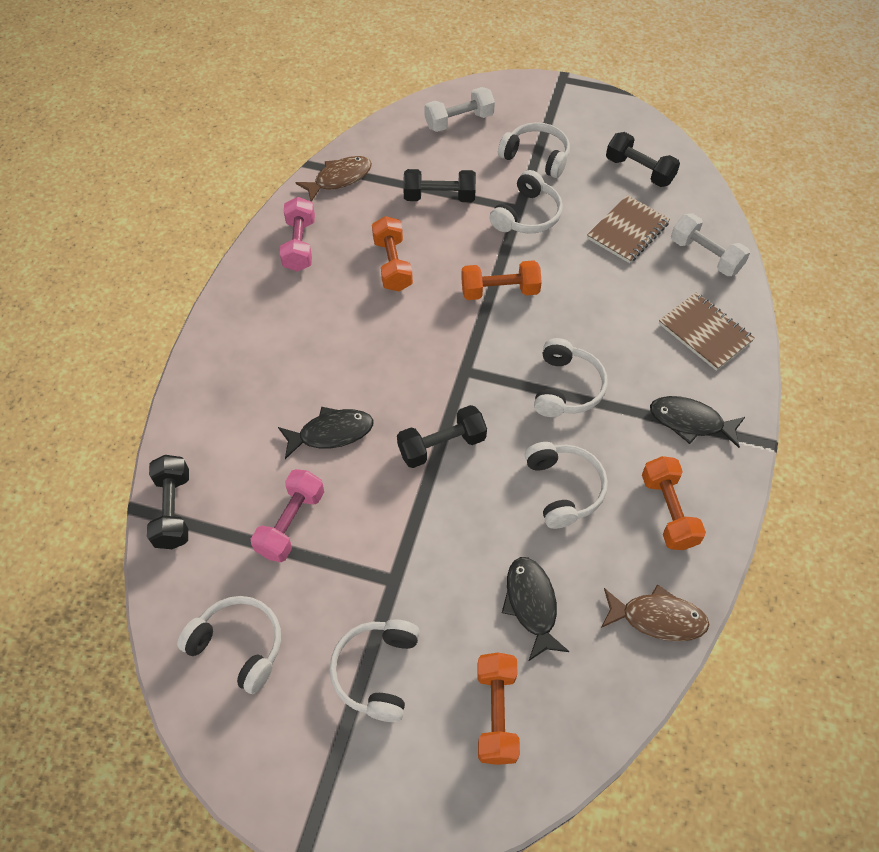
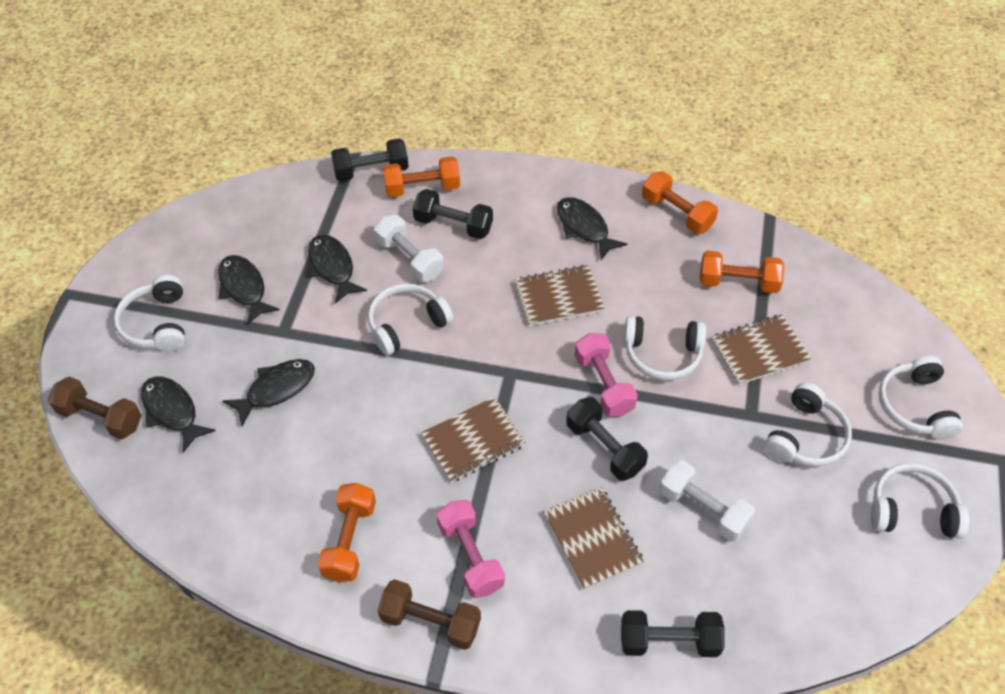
black fish: [278,407,374,459] [502,557,570,661] [650,396,745,448] = 3 -> [141,376,216,453] [218,255,280,325] [223,359,315,426] [308,234,367,303] [557,197,627,260] = 5
brown dumbbell: none = 0 -> [48,377,142,439] [378,579,481,650] = 2
brown fish: [295,156,372,202] [601,584,710,642] = 2 -> none = 0
brown notebook: [587,195,670,263] [659,292,755,371] = 2 -> [421,397,526,483] [514,265,605,326] [544,487,644,590] [711,314,811,385] = 4

